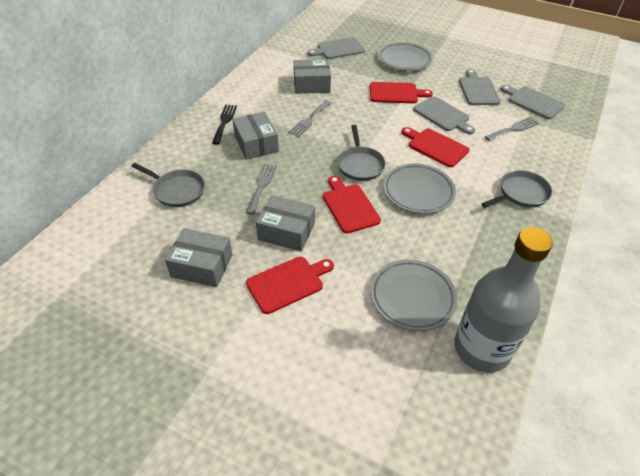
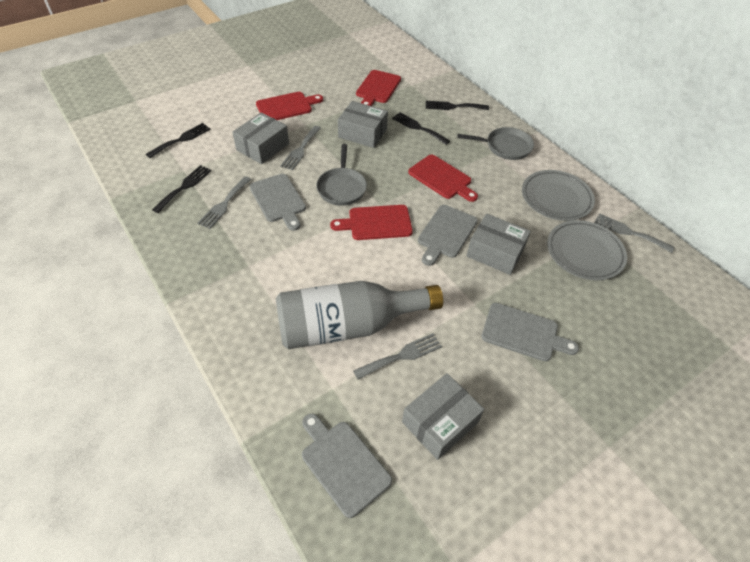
black fork: [212,105,237,145] = 1 -> [146,123,211,158] [152,165,212,213] [392,113,450,145] [426,101,489,110] = 4
grey fork: [246,164,277,215] [289,100,331,137] [485,117,539,141] = 3 -> [198,176,252,229] [280,126,321,170] [353,333,442,380] [594,213,675,253] = 4
grey pan: [132,163,205,207] [337,125,386,181] [481,170,552,208] = 3 -> [316,144,367,206] [457,127,534,160] = 2
grey plate: [370,259,457,331] [378,42,433,71] [383,163,456,214] = 3 -> [522,170,595,221] [547,220,627,280] = 2

